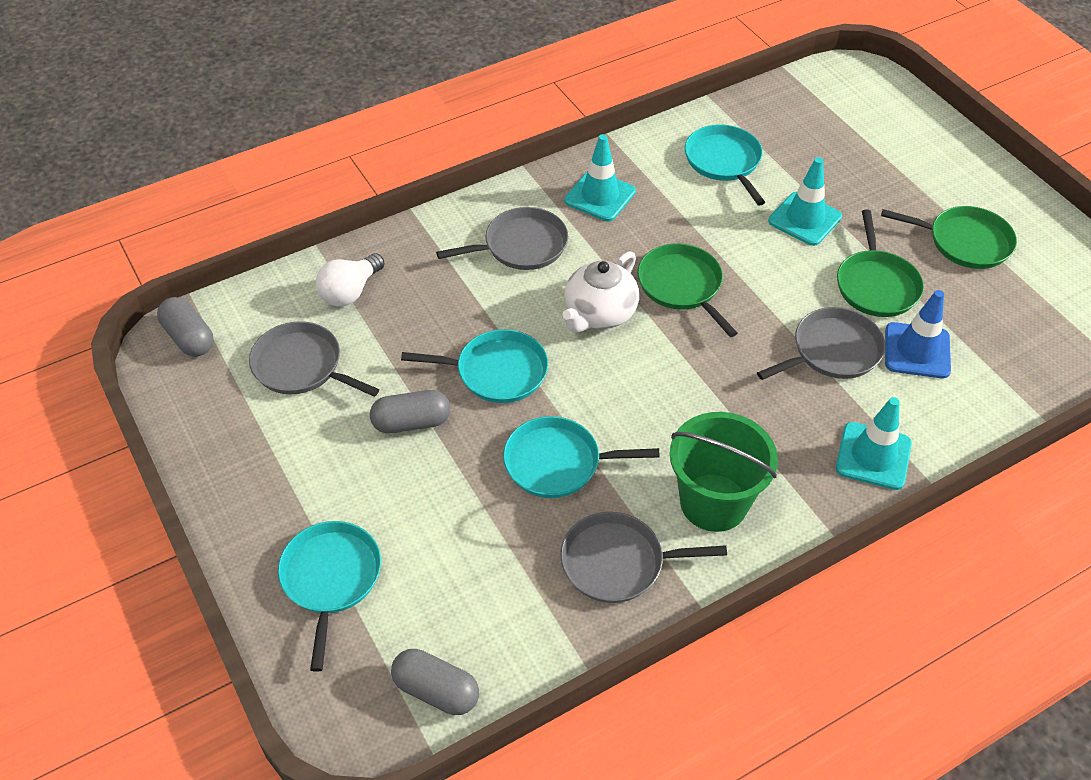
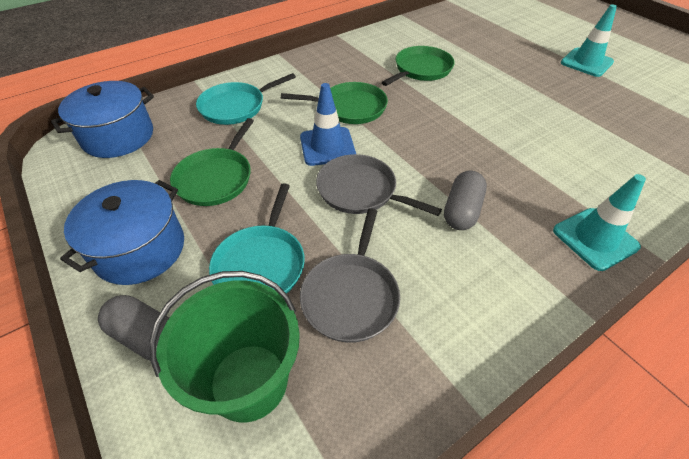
blue pot: none = 0 -> [51,81,154,158] [60,180,184,285] = 2
grey capsule: [157,297,213,357] [370,390,450,433] [391,649,479,715] = 3 -> [98,295,169,360] [444,171,487,230] = 2
grey pan: [249,321,379,397] [436,207,568,270] [560,512,727,603] [757,307,886,380] = 4 -> [300,208,400,343] [316,154,442,216] = 2
turquoise pan: [278,521,381,672] [401,329,548,403] [503,416,660,498] [685,124,765,206] = 4 -> [196,73,296,125] [209,183,305,294] = 2
turquoise traffic cone: [565,134,636,221] [768,157,842,246] [836,397,912,490] = 3 -> [553,174,646,271] [561,4,617,77] = 2
white light bulb: [316,253,385,307] = 1 -> none = 0
white teapot: [562,251,639,333] = 1 -> none = 0

